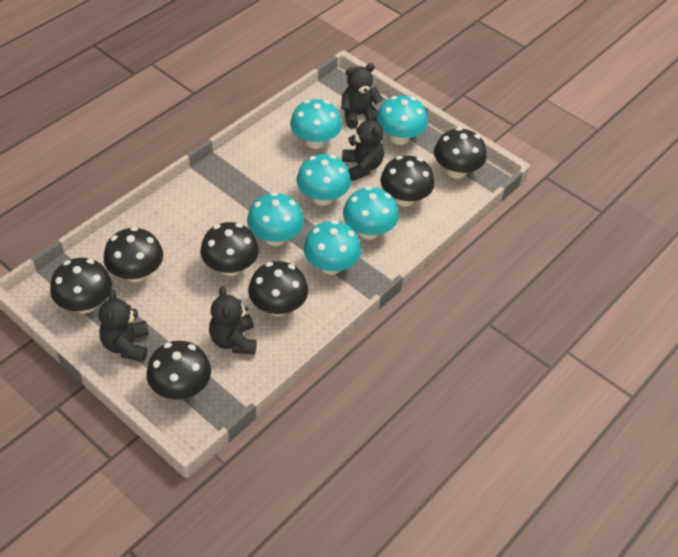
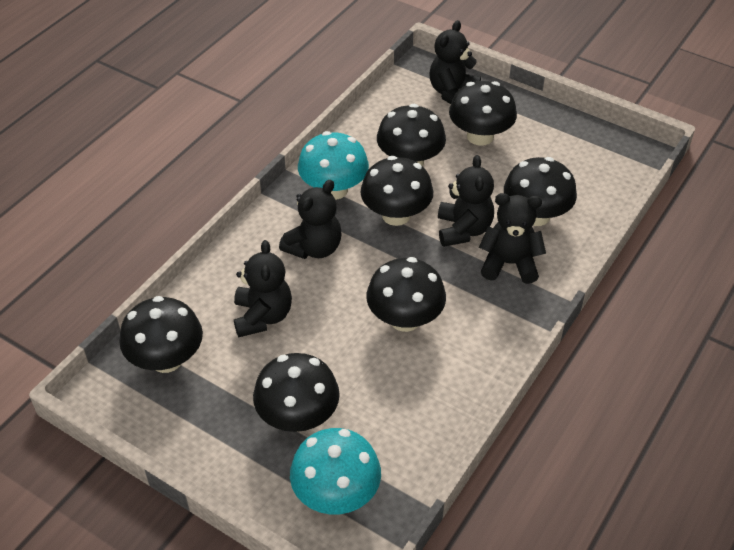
black teddy bear: [98,290,149,362] [209,286,257,355] [341,63,383,128] [342,112,384,181] = 4 -> [234,240,292,337] [279,180,341,259] [429,20,481,104] [438,155,494,247] [479,193,546,284] = 5
turquoise mushroom: [247,192,304,246] [290,99,342,149] [297,154,351,206] [303,220,361,275] [343,186,399,240] [377,96,428,145] = 6 -> [290,428,381,514] [298,131,369,200] = 2

